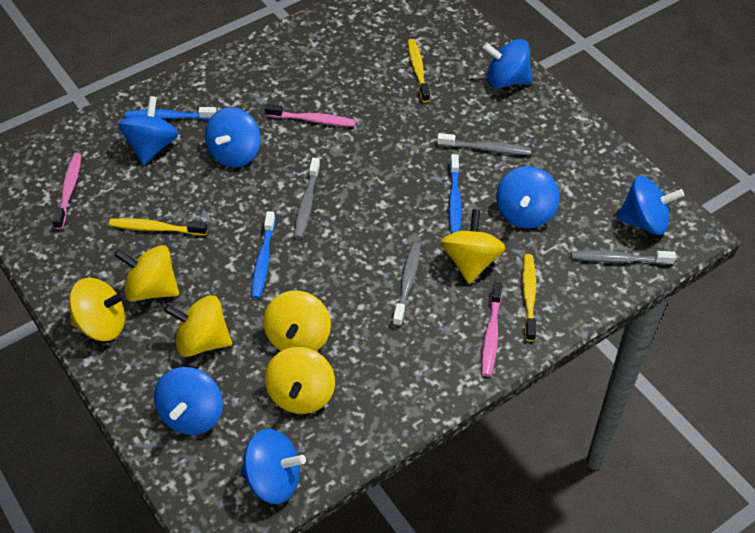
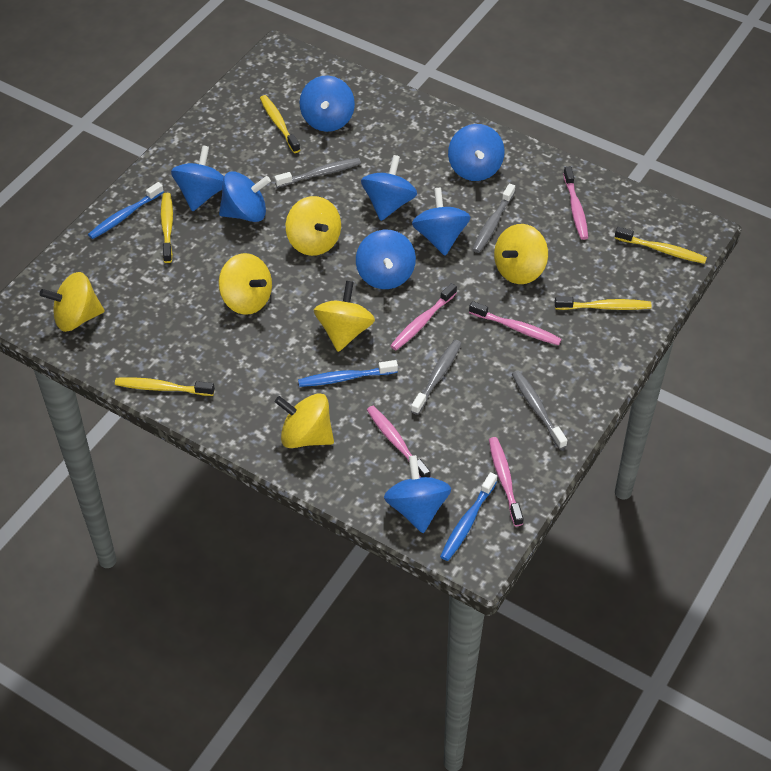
blue spinning top: [118,96,178,165] [154,367,222,435] [205,107,261,167] [241,429,306,504] [483,39,533,88] [496,166,560,228] [616,176,684,235] = 7 -> [171,145,224,211] [219,171,271,222] [299,75,355,132] [356,230,416,289] [361,155,417,221] [384,455,451,533] [412,188,470,255] [448,124,505,181] = 8
pink toothbrush: [52,153,81,229] [265,104,356,127] [481,282,502,377] = 3 -> [367,406,431,477] [390,283,457,350] [469,301,562,345] [489,437,524,526] [563,167,588,240] = 5
yellow toothbrush: [109,218,207,236] [408,39,430,103] [522,254,536,342] = 3 -> [115,377,215,396] [161,193,173,263] [260,95,300,153] [555,297,652,310] [615,227,707,264] = 5

